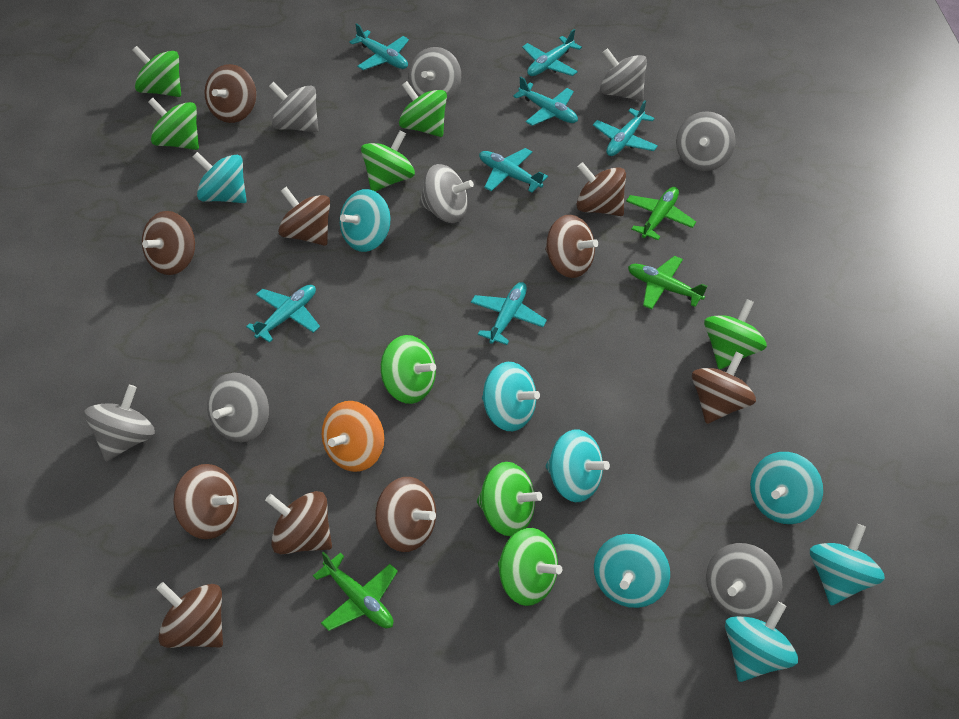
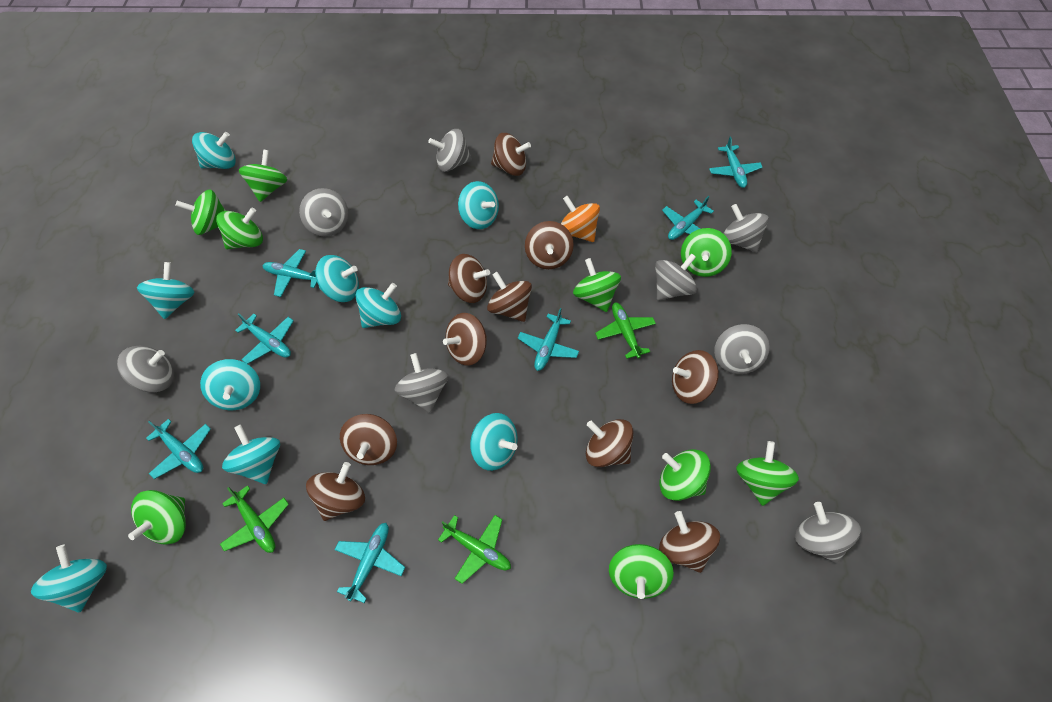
green spinning top: [132,46,181,97] [148,98,199,150] [361,130,415,191] [381,335,436,404] [399,81,447,137] [477,462,542,536] [498,528,562,606] [704,299,767,369] = 8 -> [128,490,186,545] [176,189,226,235] [216,208,263,249] [239,149,287,202] [573,258,621,312] [609,544,674,599] [659,449,711,501] [681,228,732,277] [736,441,799,506] = 9
turquoise spinning top: [193,152,247,203] [340,189,391,252] [482,362,540,431] [546,430,610,502] [594,534,670,608] [725,602,798,682] [750,452,823,524] [810,524,885,605] = 8 -> [31,545,107,612] [137,262,194,319] [192,132,236,169] [200,359,260,410] [222,425,280,484] [315,255,359,302] [356,283,401,328] [458,181,499,229] [470,413,517,471] = 9

